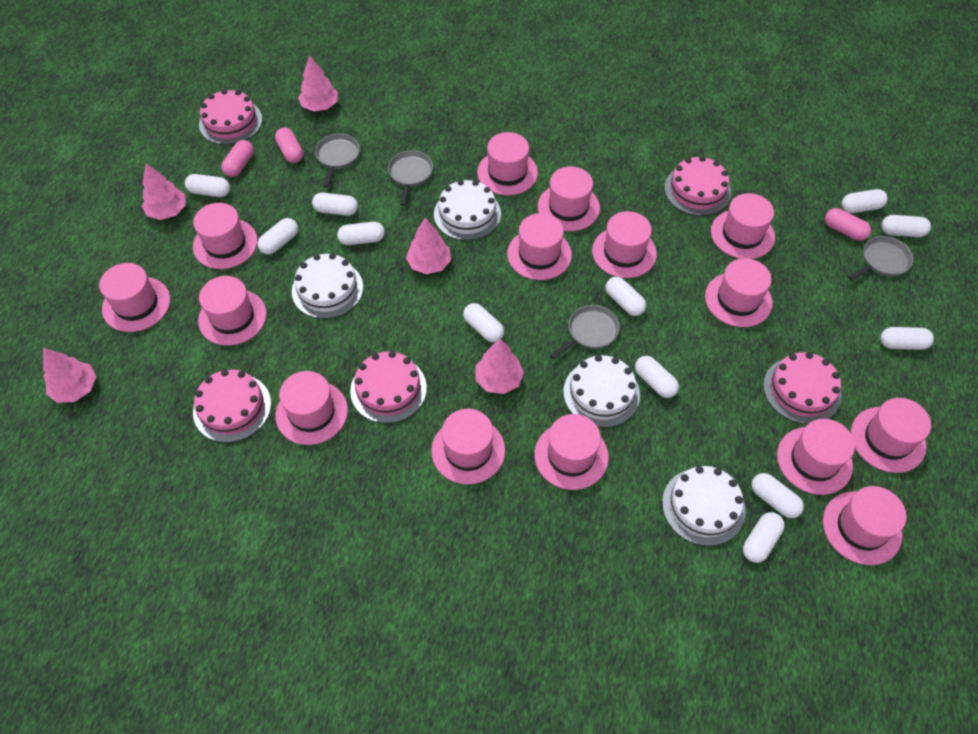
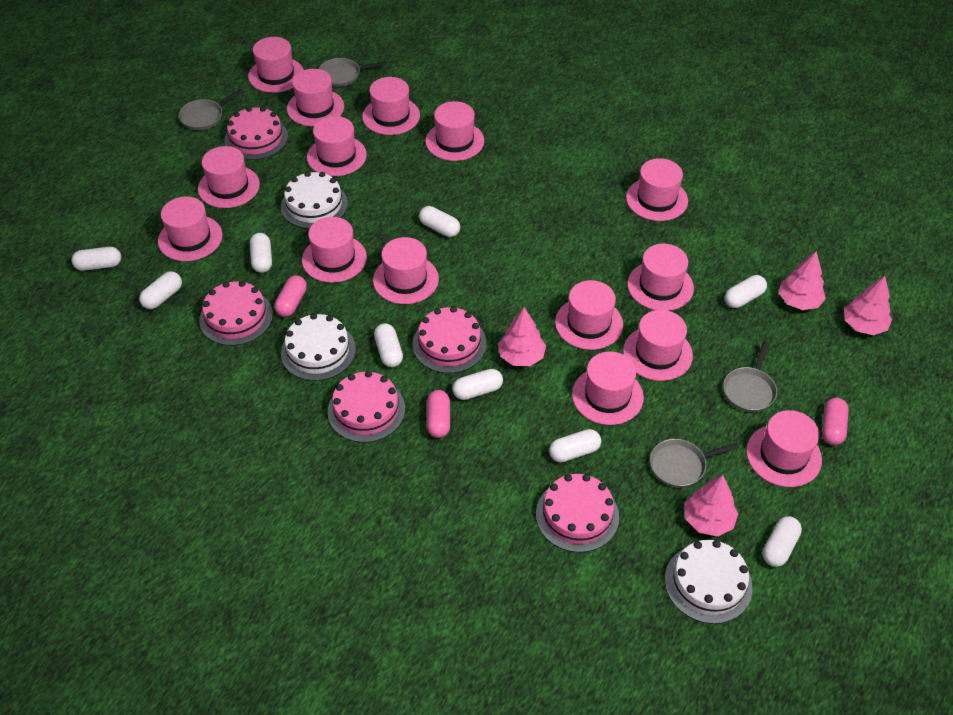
pink tree: [43,348,96,403] [142,164,186,220] [298,55,338,111] [406,218,451,274] [475,339,524,394] = 5 -> [498,308,546,366] [684,475,738,537] [779,251,826,310] [844,276,892,335] = 4
white cake: [292,253,363,319] [434,180,501,241] [563,355,640,427] [662,466,745,546] = 4 -> [281,171,348,229] [281,313,356,381] [665,540,752,624] = 3
white capsule: [185,174,230,197] [258,218,298,255] [312,193,358,216] [337,222,385,245] [463,303,504,342] [606,277,646,316] [635,356,679,398] [743,512,785,563] [751,473,804,518] [842,189,888,213] [880,327,934,350] [881,215,931,237] = 12 -> [72,247,121,271] [139,271,182,309] [250,233,272,273] [374,323,403,367] [419,206,460,237] [452,369,503,400] [549,429,601,462] [725,275,767,308] [763,516,802,567] = 9

